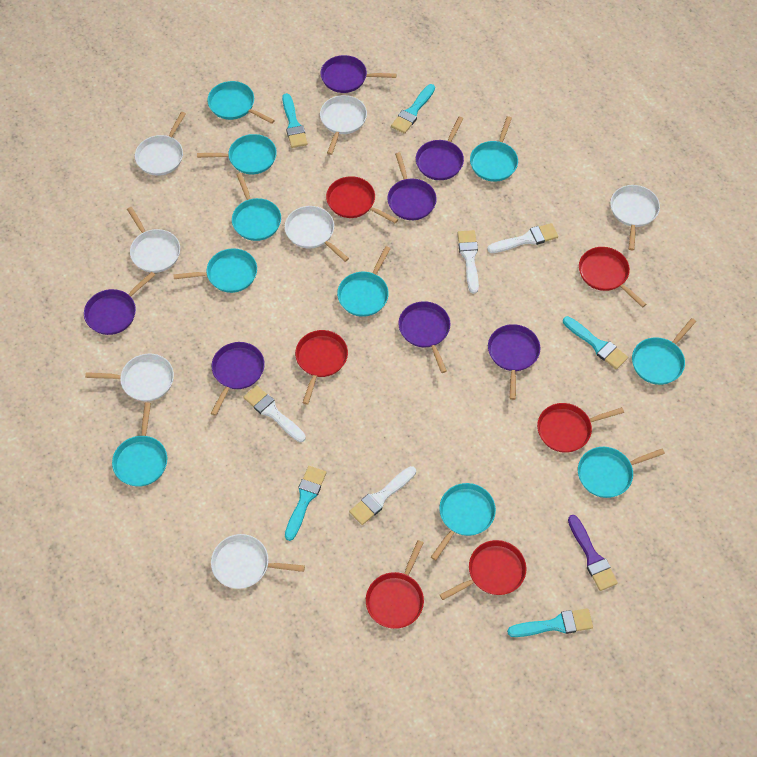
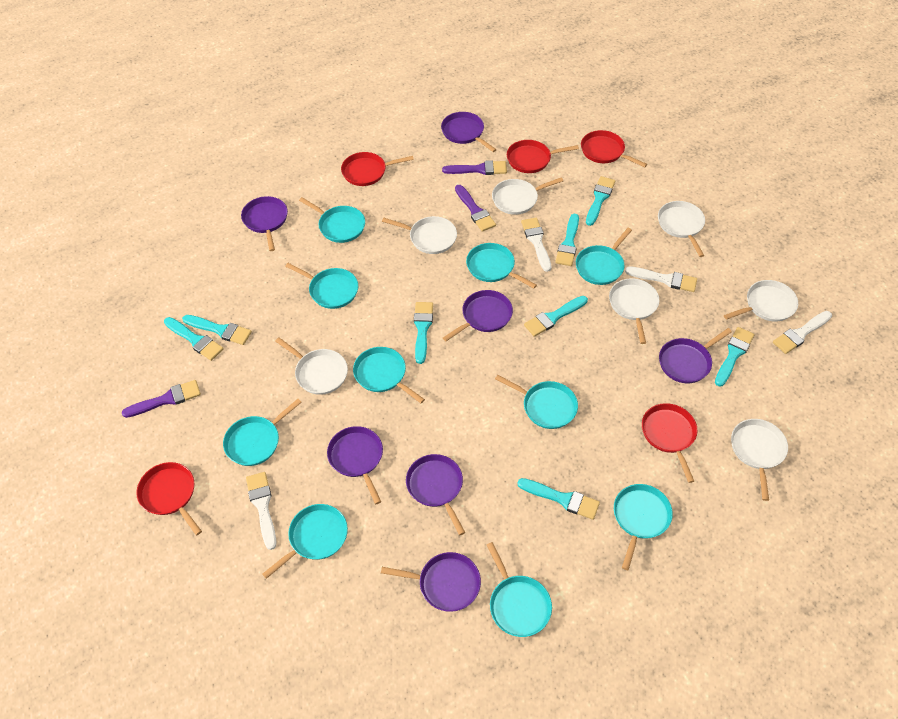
purple brush: [568,515,618,591] = 1 -> [122,380,201,418] [442,160,507,175] [455,185,496,232] = 3
red pan: [295,330,348,405] [326,176,398,223] [366,540,424,629] [440,540,526,600] [537,403,624,453] [579,247,646,308] = 6 -> [136,462,202,535] [341,152,414,186] [507,140,579,173] [581,130,647,167] [642,403,697,483] = 5
turquoise brush: [282,93,308,148] [285,466,326,541] [391,84,435,134] [507,608,593,637] [563,316,628,369] = 5 -> [164,317,224,361] [182,315,252,345] [414,302,433,364] [517,478,600,520] [524,296,588,337] [555,214,579,266] [586,176,615,226] [715,327,754,387] = 8

